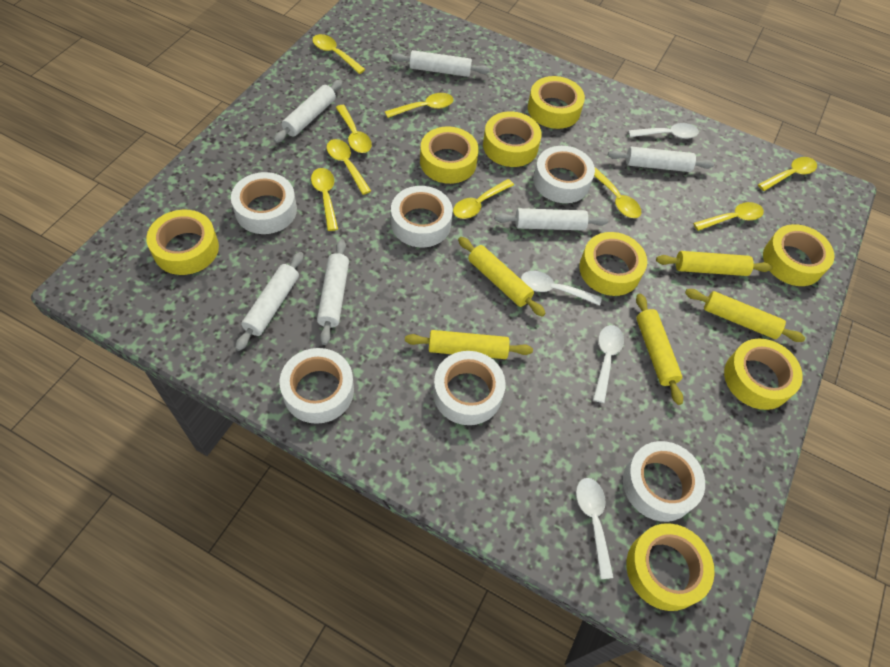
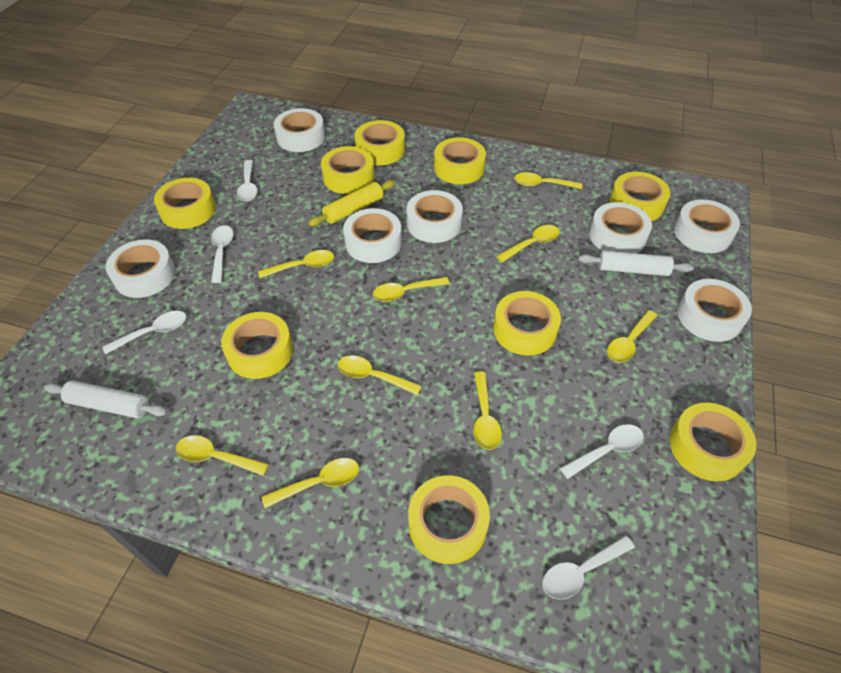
white rolling pin: [235,252,304,351] [273,80,343,143] [317,239,349,345] [392,50,490,77] [495,208,608,231] [608,147,714,172] = 6 -> [44,381,168,418] [578,250,694,276] = 2
white spoon: [521,271,602,305] [576,478,614,579] [593,325,624,403] [628,123,699,139] = 4 -> [103,311,187,355] [211,225,234,283] [237,160,258,202] [543,536,635,600] [560,424,644,479] = 5
white tape: [231,172,297,234] [280,348,354,424] [391,186,453,247] [433,351,506,425] [533,146,595,203] [623,441,705,522] = 6 -> [106,239,175,298] [274,108,325,152] [343,208,402,263] [406,190,463,243] [589,202,652,253] [674,199,740,253] [677,279,752,342] = 7
yellow rolling pin: [405,330,533,359] [458,237,546,317] [636,294,683,405] [656,251,772,276] [685,289,805,342] = 5 -> [308,180,395,226] = 1
yellow tape: [146,210,219,275] [420,126,479,184] [483,111,542,167] [528,76,585,129] [579,232,647,296] [626,523,715,611] [724,338,803,410] [763,224,835,286] = 8 -> [154,178,216,229] [221,312,293,379] [321,146,374,194] [354,120,405,165] [408,475,490,564] [434,137,486,184] [493,291,561,356] [610,172,670,221] [669,403,756,481] = 9

